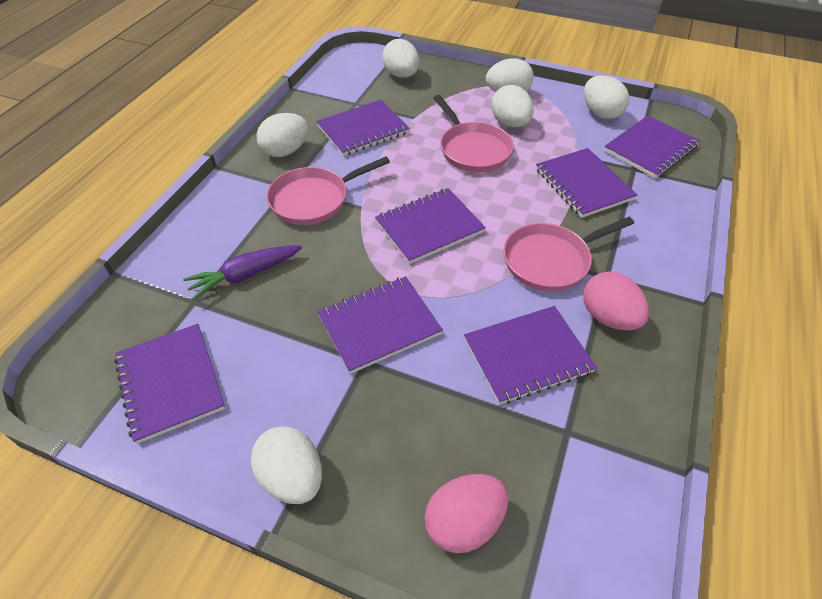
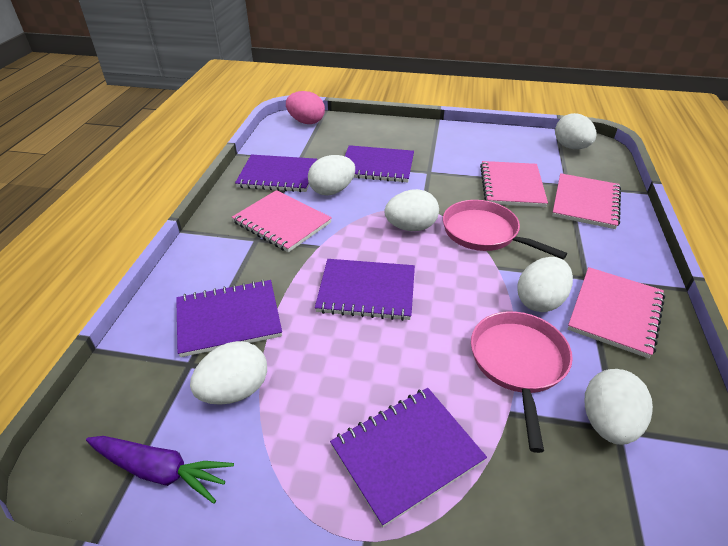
pink egg: [425,474,509,553] [583,272,649,331] = 2 -> [286,91,325,124] = 1
pink notebook: none = 0 -> [232,190,332,252] [480,161,548,207] [552,173,621,229] [568,267,665,359] = 4
pink pan: [267,156,390,225] [434,95,514,172] [503,217,634,291] = 3 -> [443,200,567,259] [471,311,573,453] = 2
purple notebook: [114,324,225,444] [316,100,410,156] [317,276,443,374] [375,188,486,264] [464,306,597,405] [536,148,637,218] [604,115,700,179] = 7 -> [176,280,282,357] [235,155,317,192] [315,259,415,321] [330,388,487,527] [345,145,414,183] = 5

